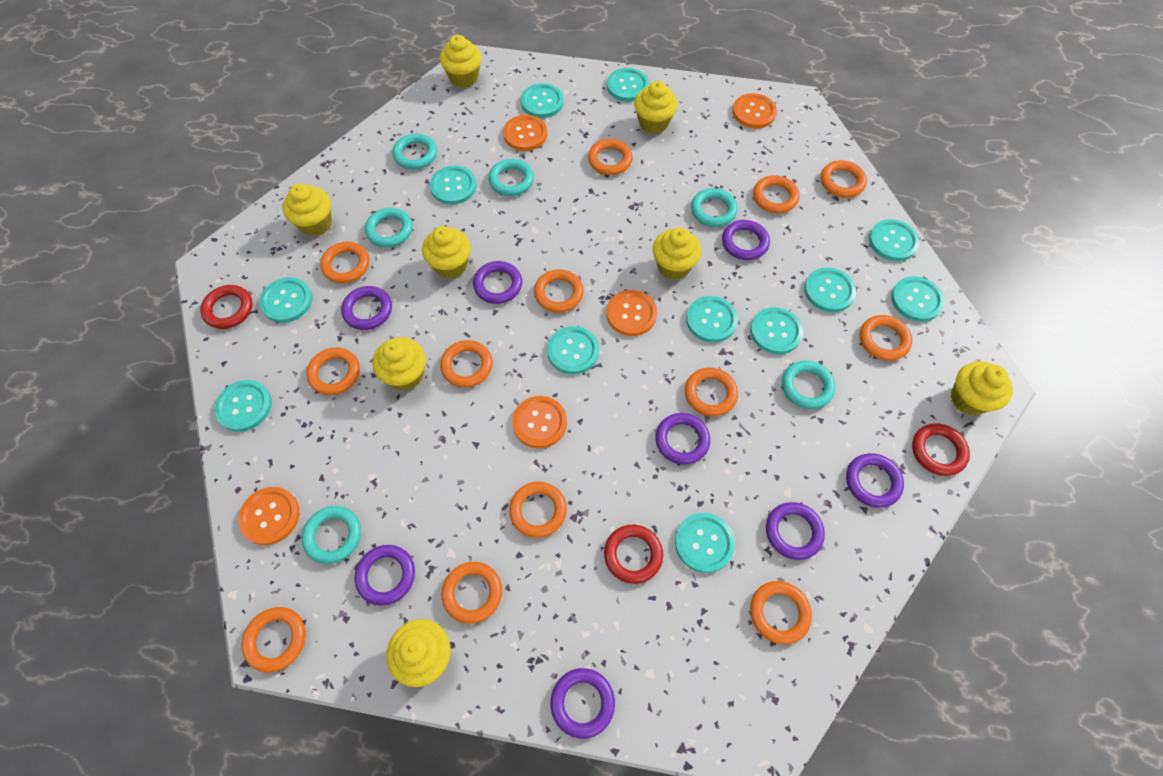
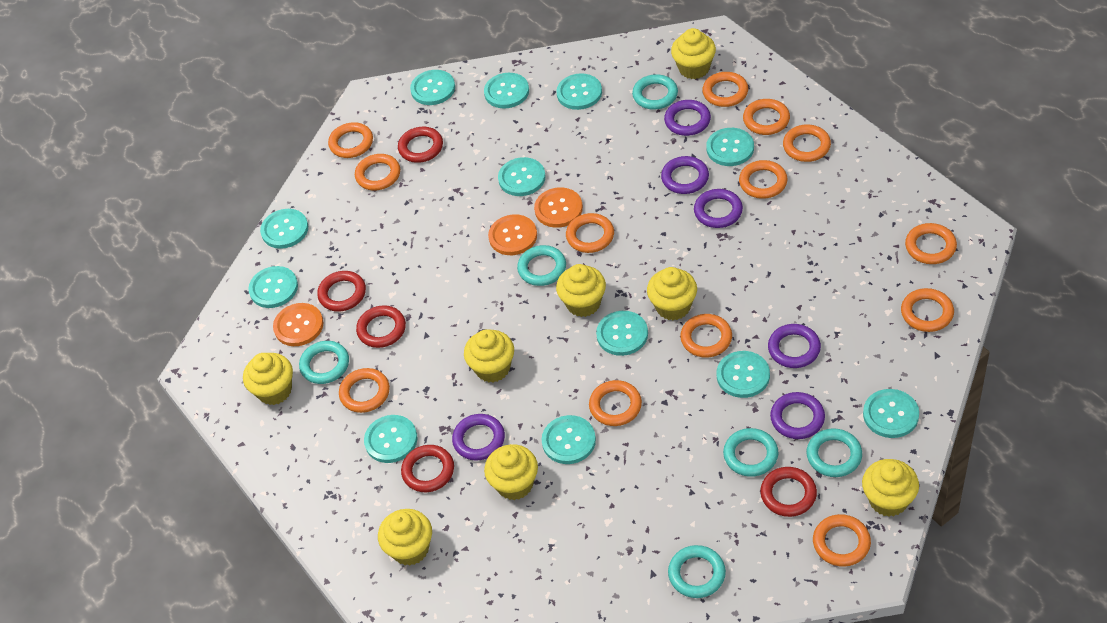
orange button: [238,487,300,545] [503,115,547,151] [512,396,567,448] [606,290,657,336] [732,93,777,128] = 5 -> [273,303,324,346] [488,214,537,255] [534,187,583,228] = 3
purple ring: [341,286,392,330] [355,545,415,606] [473,261,522,304] [550,668,615,739] [655,413,710,465] [722,220,770,260] [766,502,825,560] [846,453,904,508] = 8 -> [452,414,505,461] [661,156,709,194] [664,100,711,136] [694,189,743,228] [768,324,821,368] [770,392,825,439] = 6
red ring: [200,285,252,329] [604,525,663,584] [912,423,970,476] = 3 -> [317,271,366,312] [356,305,406,348] [398,127,443,163] [401,445,454,492] [760,467,817,517] = 5

